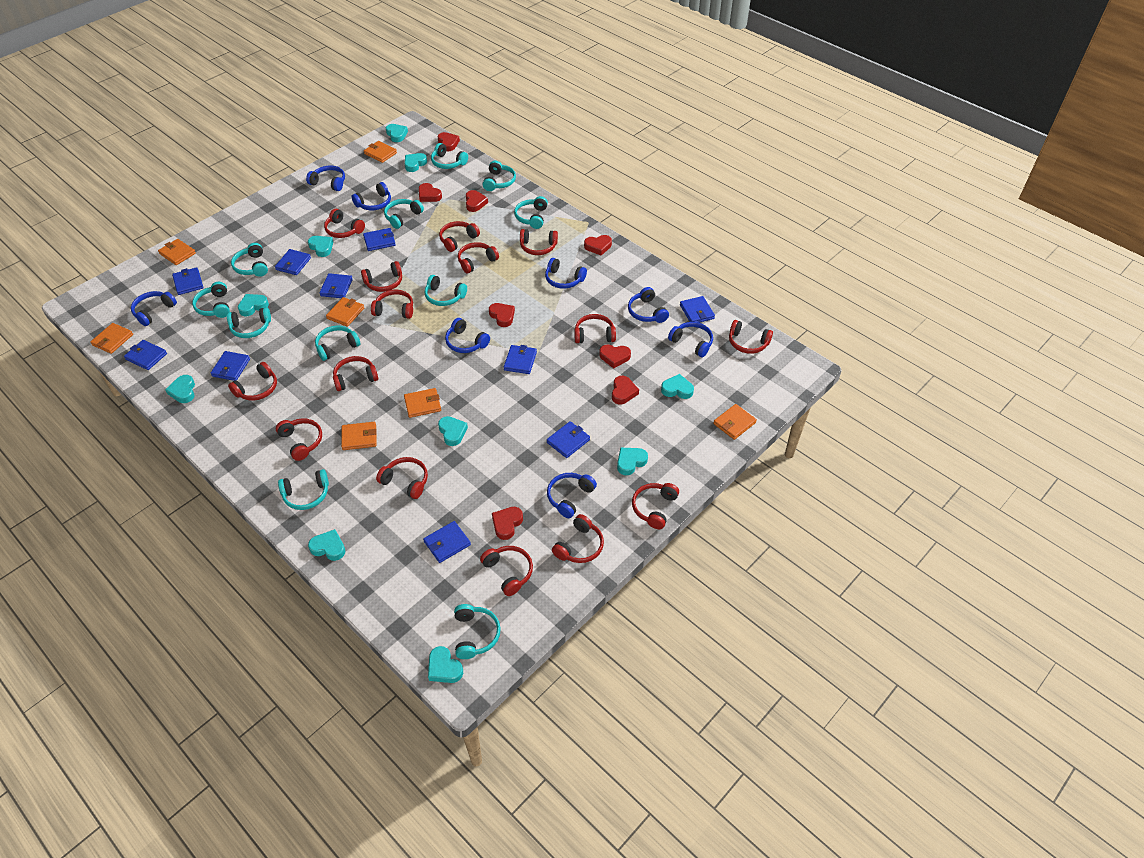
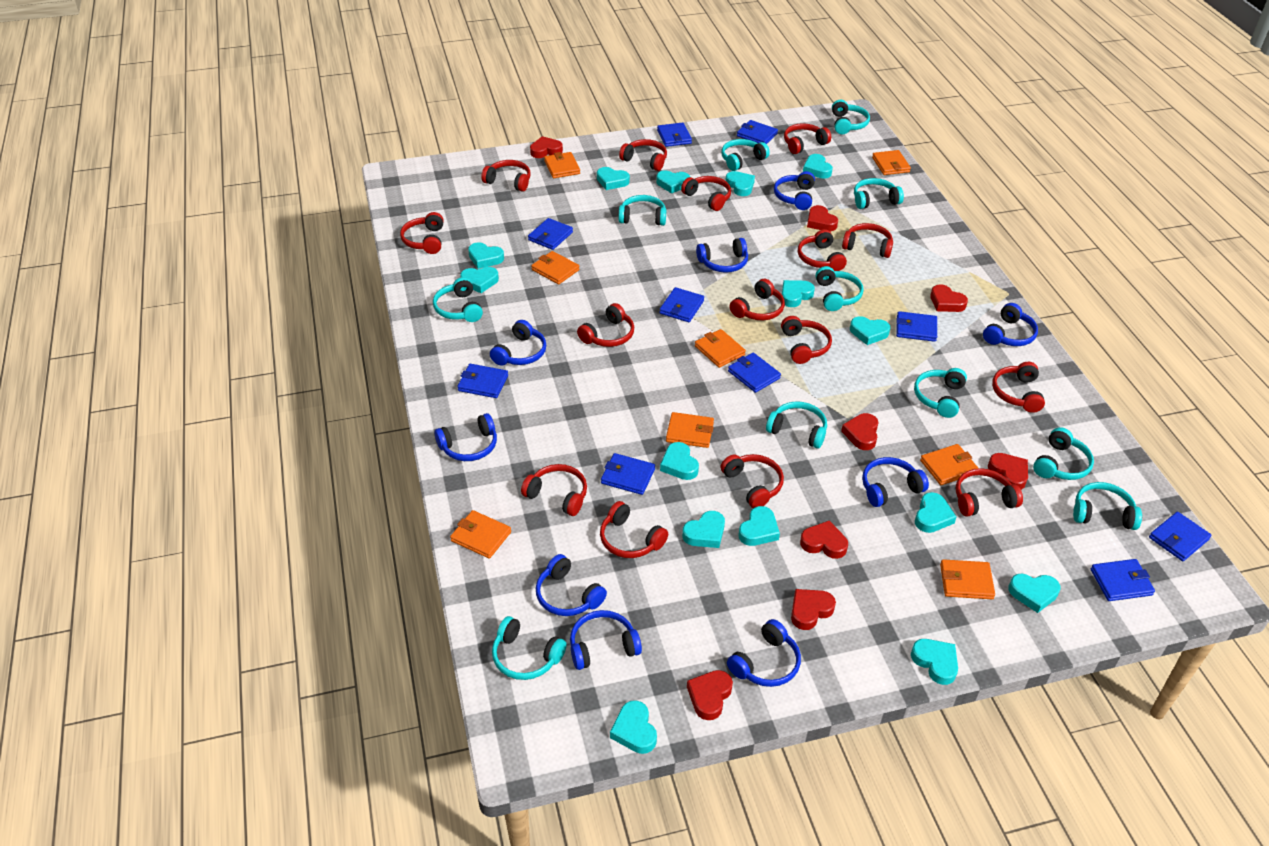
blue headphones: [131,291,177,326] [306,165,345,191] [352,182,391,210] [445,318,490,353] [545,258,587,289] [547,473,597,518] [628,287,669,323] [668,322,713,357] = 8 -> [434,413,497,461] [490,320,546,366] [536,554,607,616] [570,610,642,670] [696,238,748,273] [727,619,801,687] [774,171,815,210] [862,457,929,507] [983,303,1038,346] = 9
orange wallet: [90,323,133,354] [158,239,196,265] [326,297,364,327] [341,422,377,450] [364,141,397,163] [404,388,441,418] [713,404,757,440] = 7 -> [450,510,511,559] [531,251,580,284] [544,152,580,178] [666,412,714,448] [695,329,746,368] [872,150,911,175] [920,444,979,485] [940,559,995,599] = 8
turquoise heart: [165,375,195,403] [238,294,269,316] [308,236,333,257] [308,529,345,561] [386,124,408,142] [405,153,427,172] [428,646,463,683] [438,416,468,446] [617,448,648,475] [661,374,694,399] = 10 -> [460,267,499,293] [468,242,504,269] [597,167,630,190] [610,700,657,754] [656,171,690,193] [660,442,699,480] [682,511,725,548] [725,171,755,196] [738,506,780,546] [782,280,815,307] [803,154,833,179] [850,316,890,345] [911,639,958,685] [915,492,956,533] [1008,573,1060,613] = 15

